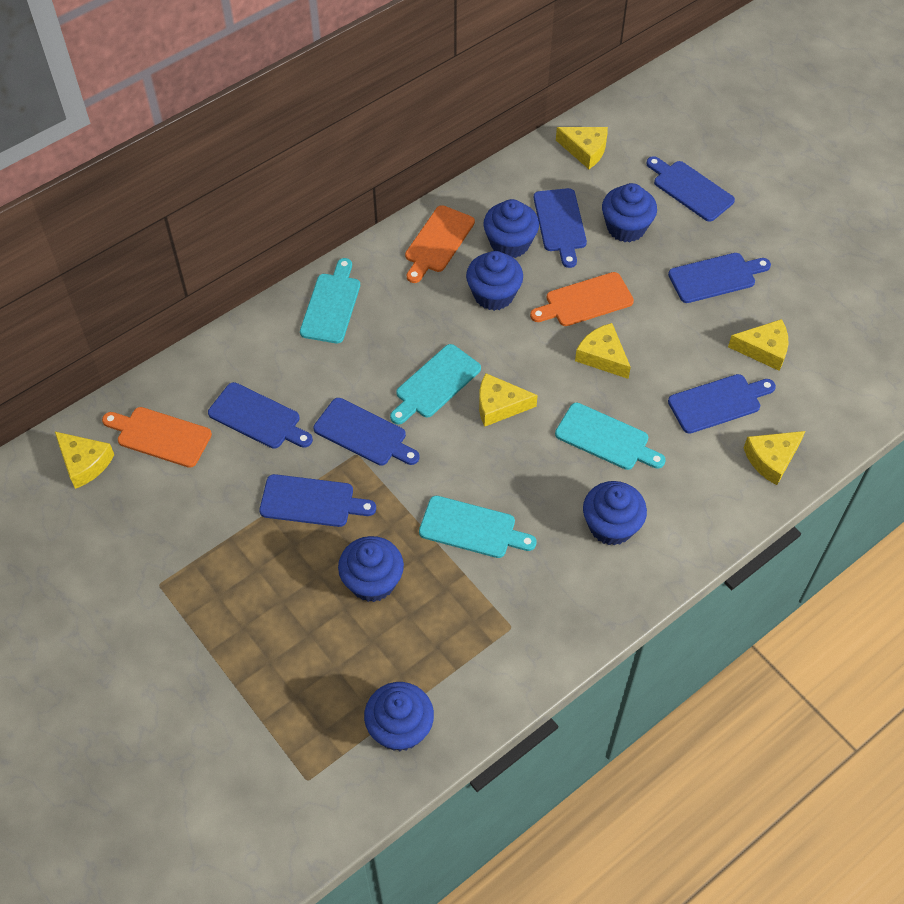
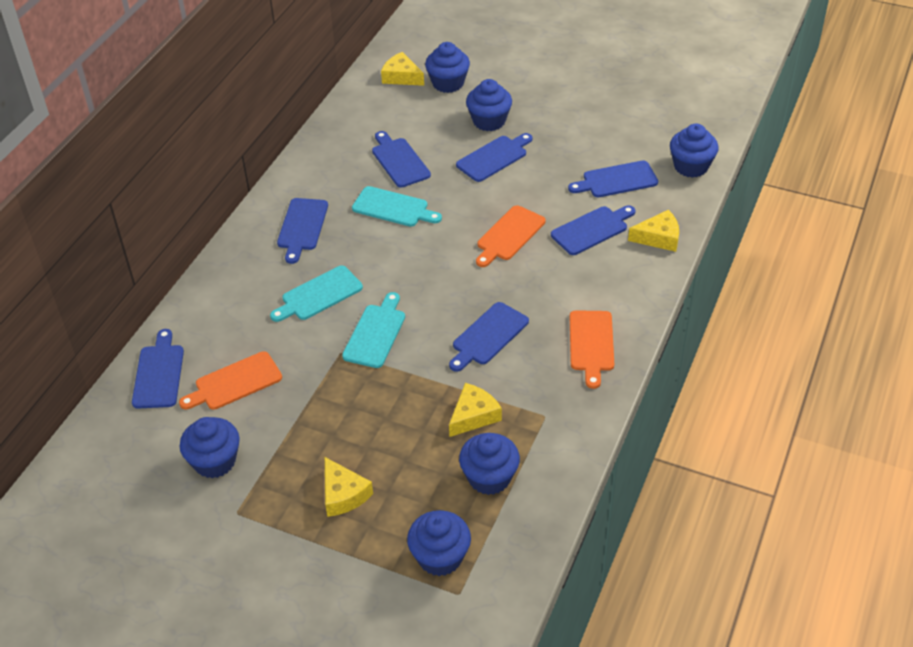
turquoise cutting board: [300,258,360,343] [390,344,481,424] [419,496,537,558] [555,403,666,470] = 4 -> [270,266,363,322] [342,292,405,368] [352,186,442,227] = 3
yellow cheese: [55,432,114,489] [479,373,538,427] [556,127,608,169] [575,323,631,379] [728,319,789,371] [744,431,805,485] = 6 -> [325,457,373,517] [381,52,424,86] [449,383,502,437] [628,210,679,252] = 4

